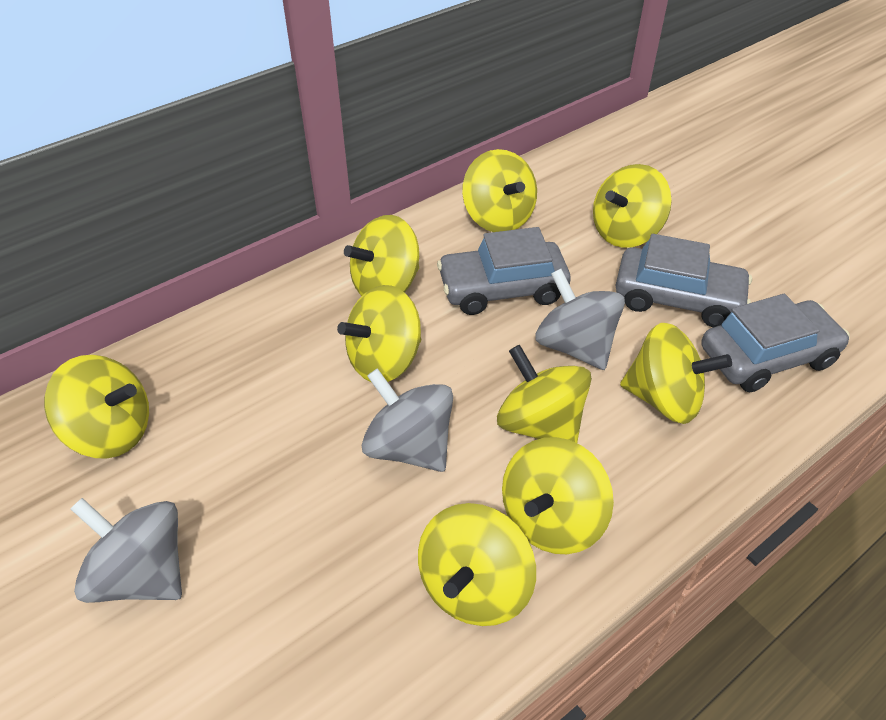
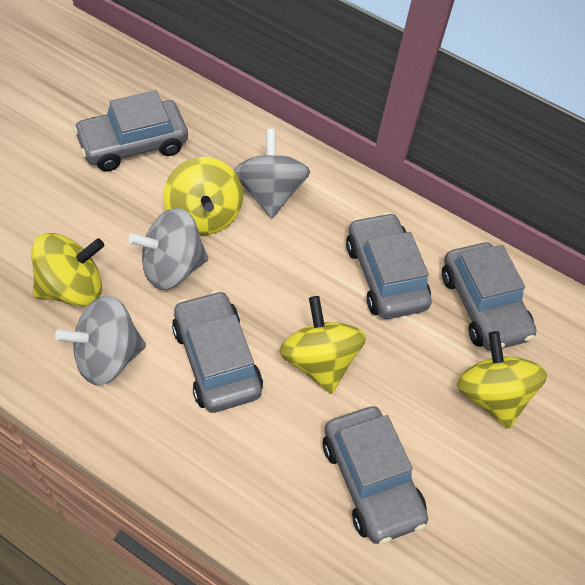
grey car: [437,227,571,315] [615,234,752,327] [701,294,850,392] = 3 -> [73,90,188,172] [172,290,263,413] [323,406,428,544] [346,212,432,319] [442,242,537,351] = 5
yellow spinning top: [44,355,149,459] [337,285,421,382] [344,215,419,296] [418,503,536,626] [462,149,537,232] [497,345,592,443] [502,437,614,554] [593,164,672,248] [620,323,732,424] = 9 -> [31,233,104,306] [163,157,243,235] [279,296,366,394] [456,331,547,429] = 4

